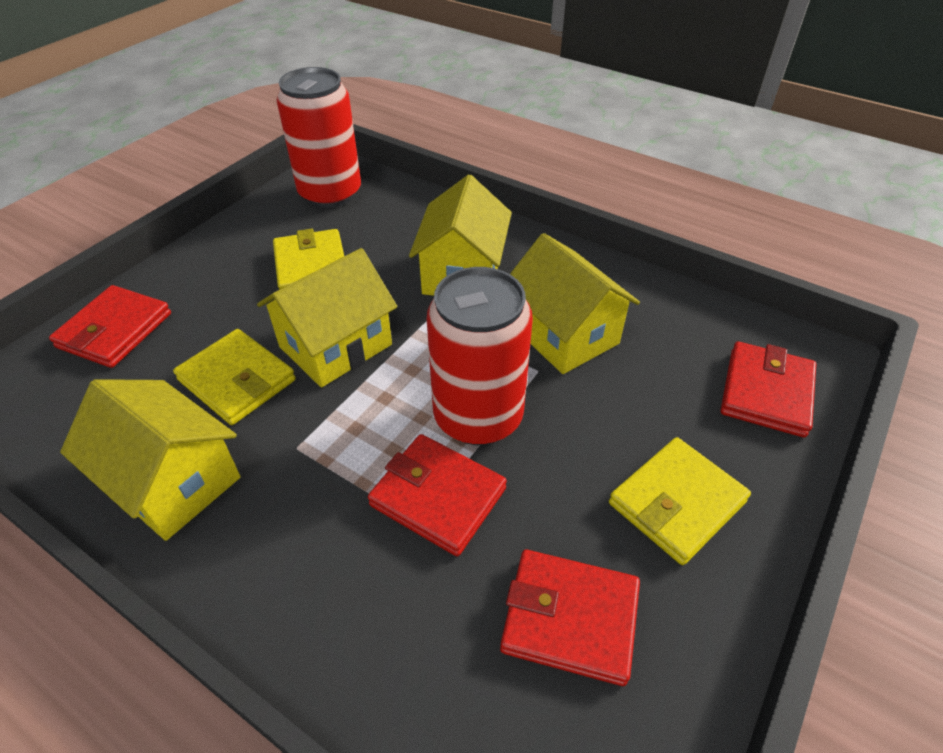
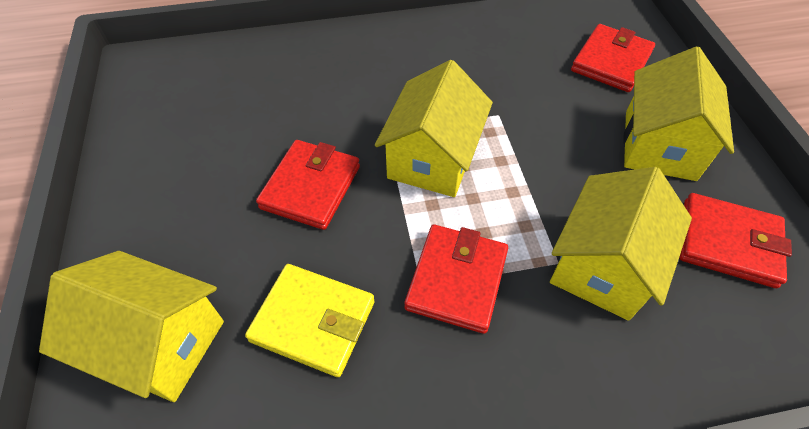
red can: [277,67,361,208] [427,267,533,445] = 2 -> none = 0
yellow wallet: [173,329,296,425] [273,229,344,290] [609,437,751,565] = 3 -> [245,264,374,377] = 1

